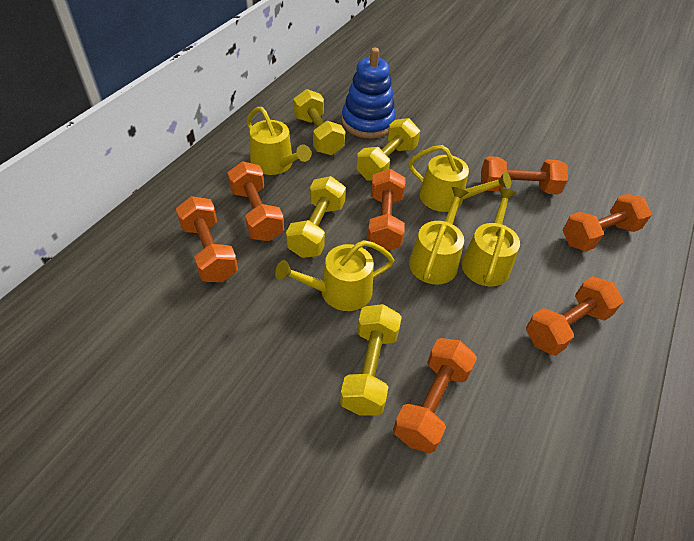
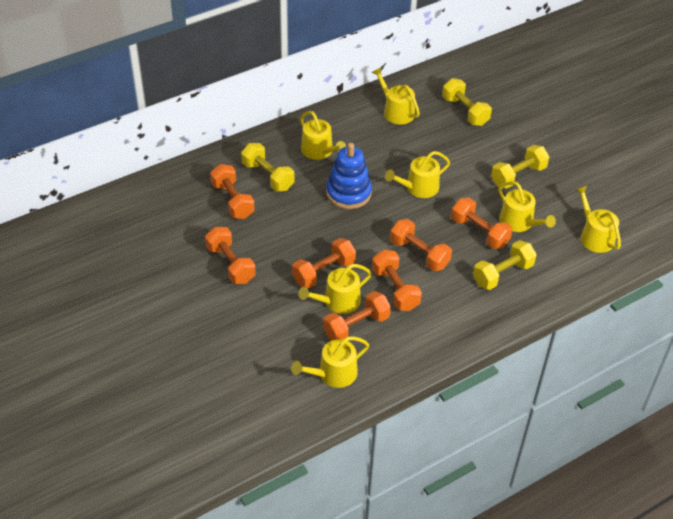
yellow watering can: [246,107,311,175] [275,240,394,311] [408,145,511,212] [409,187,469,285] [462,188,520,286] = 5 -> [291,336,369,388] [299,264,372,314] [300,111,346,160] [372,67,420,125] [385,151,450,198] [498,181,556,232] [575,186,621,253] = 7

